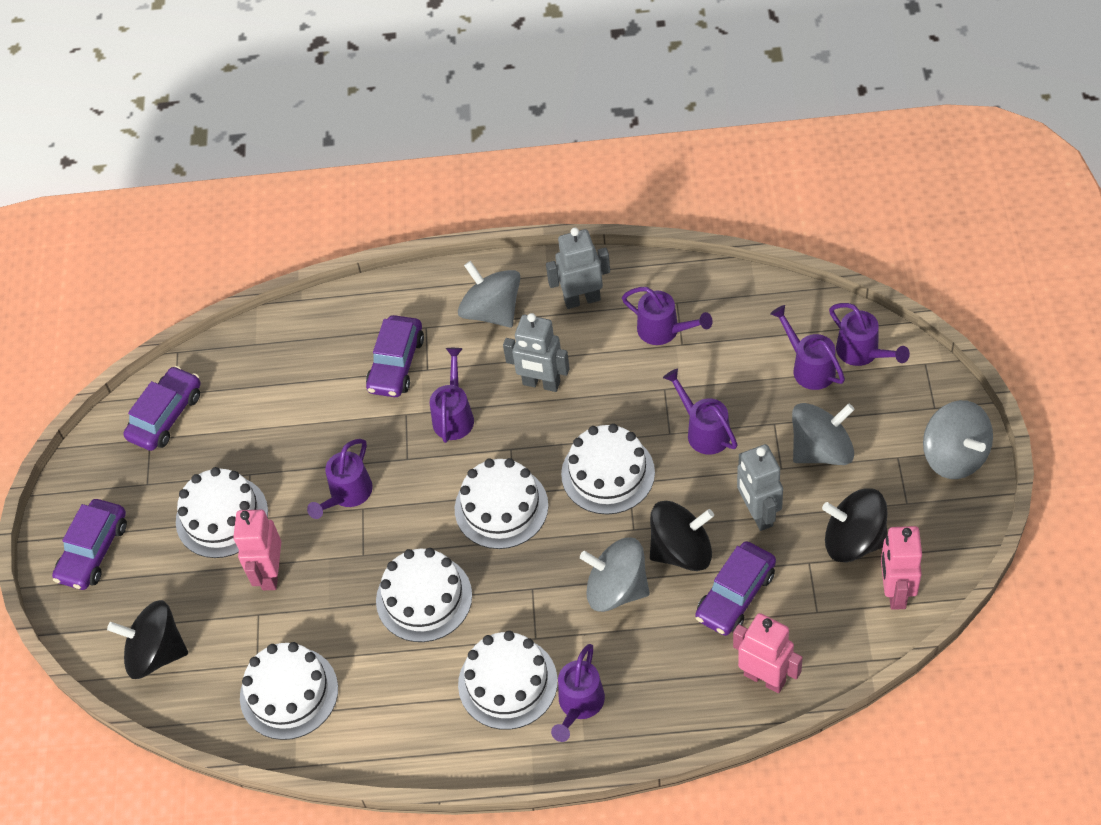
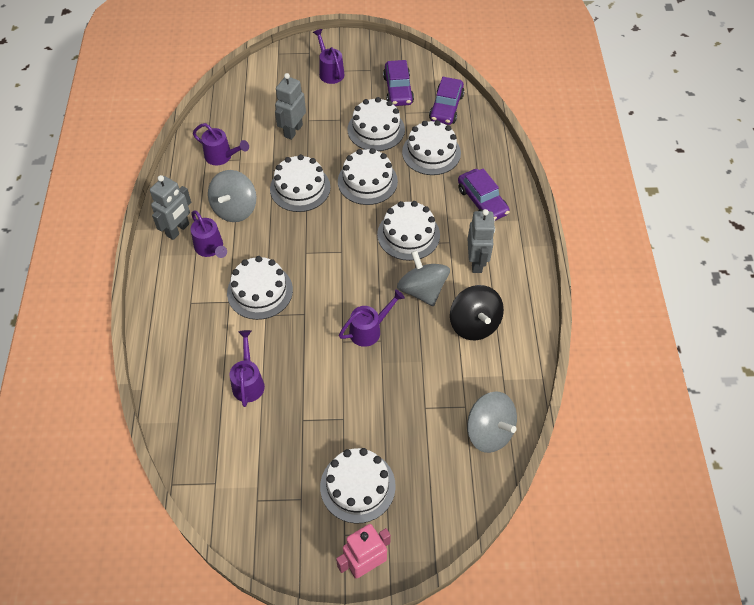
black spinning top: [107,600,188,679] [650,501,714,571] [822,488,888,562] = 3 -> [450,285,504,340] = 1
grey spinning top: [458,261,521,327] [580,538,650,612] [792,403,855,465] [923,400,993,479] = 4 -> [208,170,256,222] [397,250,450,306] [467,391,517,453] = 3
pink robot: [233,510,281,590] [733,613,803,693] [881,526,922,610] = 3 -> [336,524,391,579] = 1
purple car: [52,499,127,590] [123,366,200,451] [366,315,424,397] [695,541,776,636] = 4 -> [383,60,414,106] [429,77,464,125] [458,168,510,221] = 3
purple watering can: [307,439,373,519] [430,348,474,443] [551,644,605,742] [622,287,713,345] [663,369,738,455] [770,305,845,390] [829,303,910,366] = 7 -> [190,211,227,258] [193,123,249,165] [229,330,265,407] [313,29,345,84] [339,290,405,347] = 5
white cake: [176,467,268,558] [240,642,338,740] [376,548,472,642] [455,458,548,549] [458,631,558,730] [561,424,655,515] = 6 -> [227,256,293,320] [270,154,331,212] [320,448,396,523] [338,148,398,205] [348,97,405,151] [377,201,440,261] [402,120,461,175] = 7

